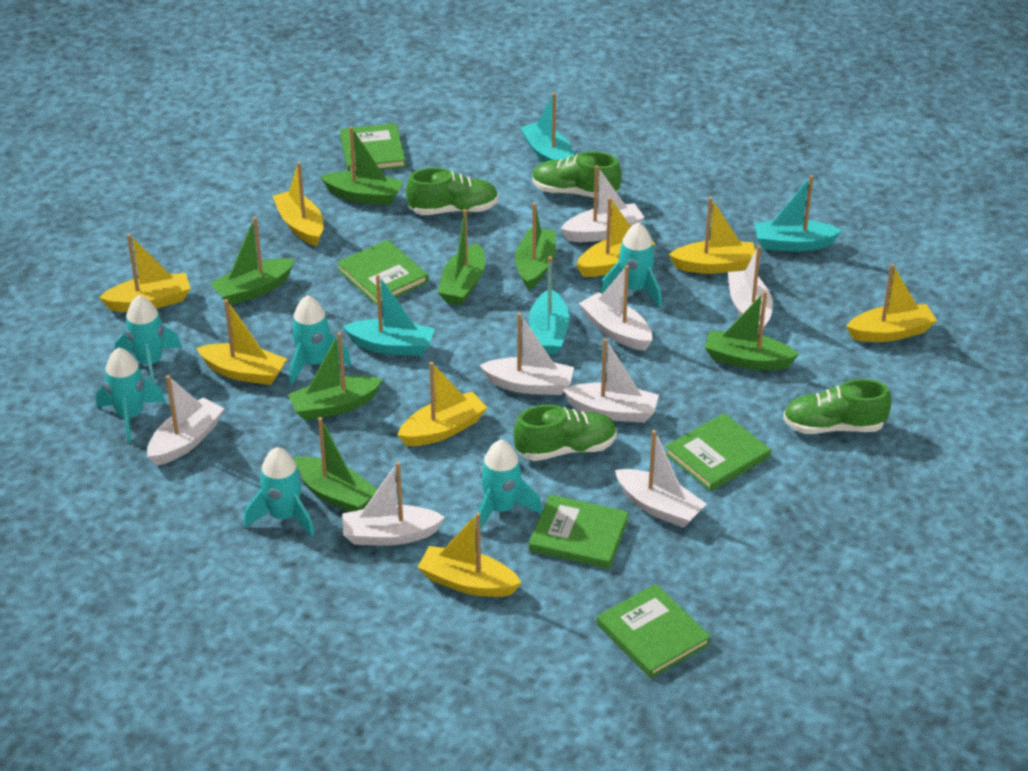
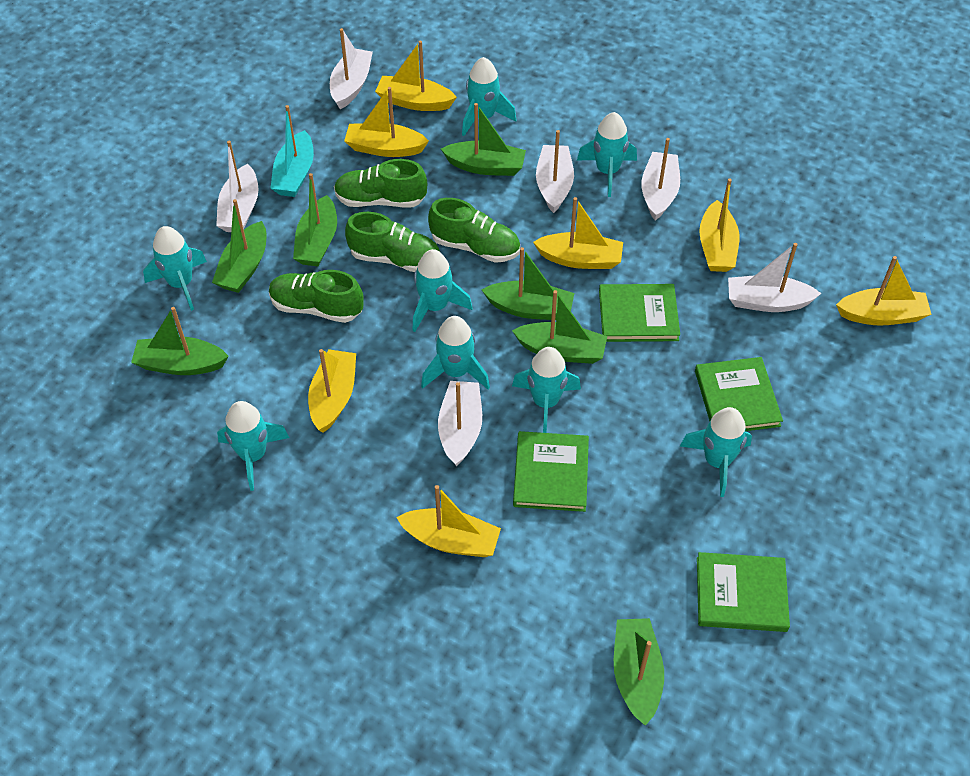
green book: [337,240,429,305] [340,123,406,171] [529,494,629,569] [597,584,711,678] [665,413,771,491] = 5 -> [513,431,589,512] [599,284,680,342] [695,357,783,431] [697,552,790,632] = 4
turquoise boat: [343,274,435,356] [520,93,574,162] [529,256,570,355] [755,175,842,252] = 4 -> [270,105,314,197] = 1
turquoise rocket: [96,347,165,443] [115,295,182,384] [244,447,314,537] [290,295,351,385] [475,440,542,532] [600,222,662,307] = 6 -> [143,226,207,311] [217,401,289,491] [412,249,472,332] [421,316,490,389] [462,57,517,136] [512,347,581,433] [577,112,637,197] [680,407,752,497] = 8
white boat: [147,375,224,466] [342,462,445,545] [479,313,574,395] [561,165,645,242] [563,338,659,423] [579,265,652,351] [615,430,706,528] [728,245,773,334] = 8 -> [216,141,259,232] [330,28,373,109] [438,381,482,466] [536,130,574,213] [641,138,680,220] [728,243,821,312] = 6
yellow boat: [99,234,191,312] [197,299,287,385] [272,162,324,246] [398,362,488,446] [418,513,522,597] [576,197,656,277] [668,197,755,274] [846,264,937,342] = 8 -> [308,349,356,433] [344,87,429,157] [375,41,457,111] [396,485,501,557] [533,197,623,269] [699,179,739,272] [836,256,932,326] = 7

